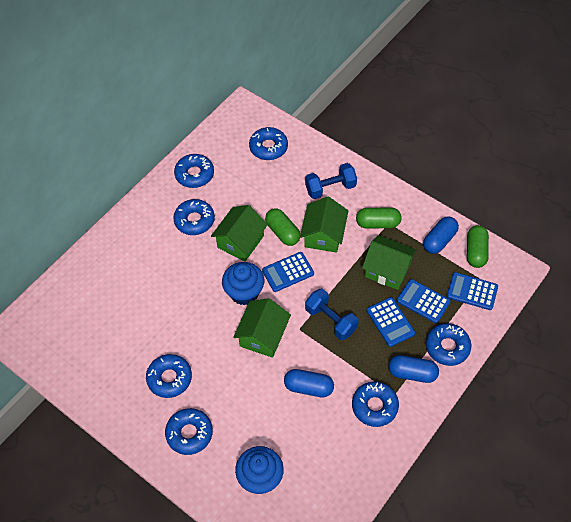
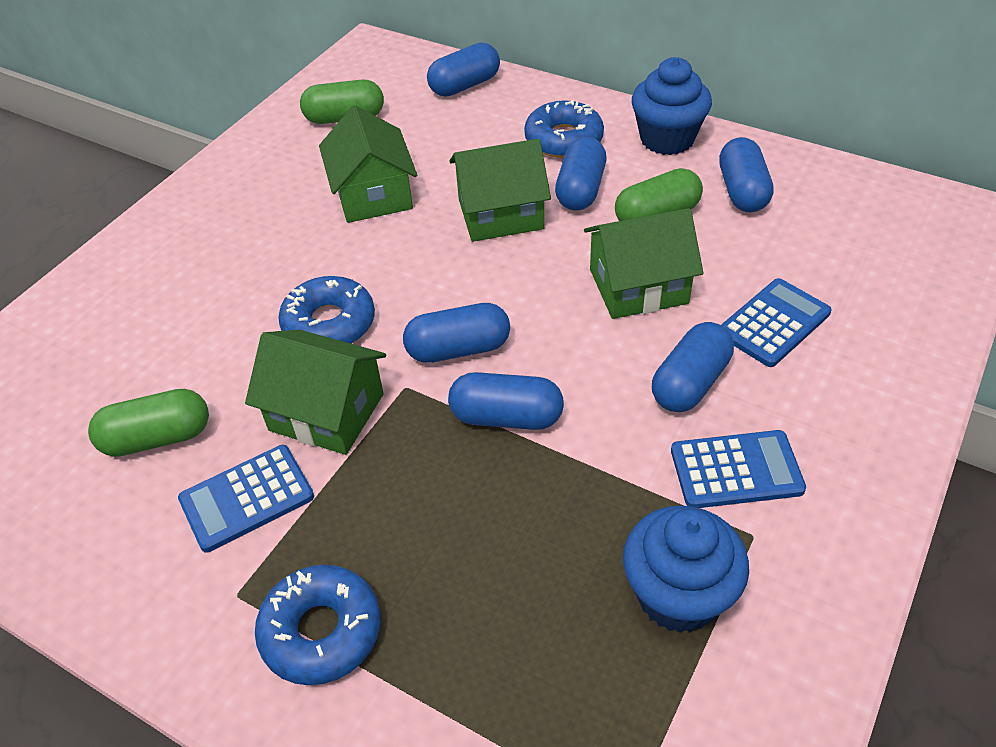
blue calculator: [262,252,314,292] [367,297,415,347] [397,279,451,323] [447,272,498,310] = 4 -> [178,445,314,553] [671,430,806,508] [721,278,832,367] = 3
blue capsule: [284,369,334,397] [389,355,439,383] [423,217,459,254] = 3 -> [403,303,510,363] [427,43,500,96] [448,372,564,430] [555,137,606,210] [652,322,734,412] [719,137,774,212] = 6
blue donut: [146,354,192,398] [165,408,213,455] [173,199,215,235] [174,154,214,188] [249,127,288,160] [352,382,399,427] [426,323,471,366] = 7 -> [255,565,381,685] [278,276,375,344] [524,100,604,158] = 3
blue dumbbell: [305,163,357,199] [305,289,358,340] = 2 -> none = 0

